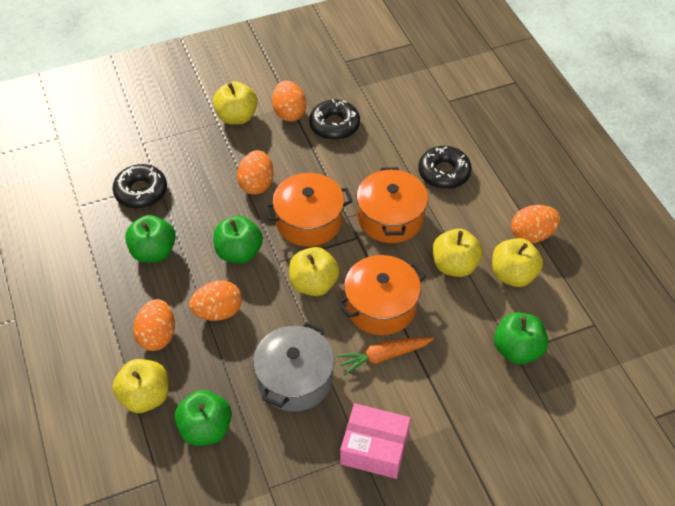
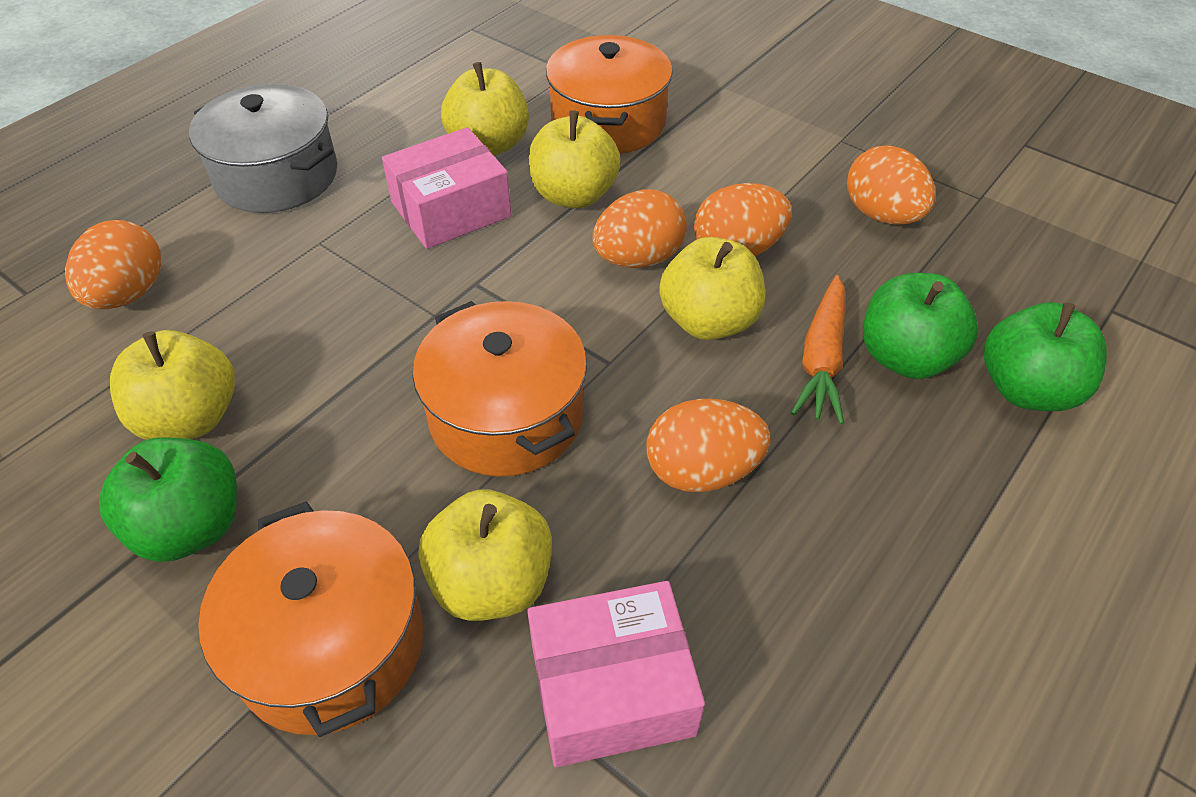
black donut: [113,164,167,209] [309,99,360,140] [418,146,472,189] = 3 -> none = 0
green apple: [125,215,176,263] [175,390,232,446] [213,216,263,264] [494,312,548,365] = 4 -> [99,438,237,562] [863,273,978,379] [984,302,1107,411] = 3
pink box: [340,403,411,479] = 1 -> [382,127,511,249] [527,581,705,767] = 2

